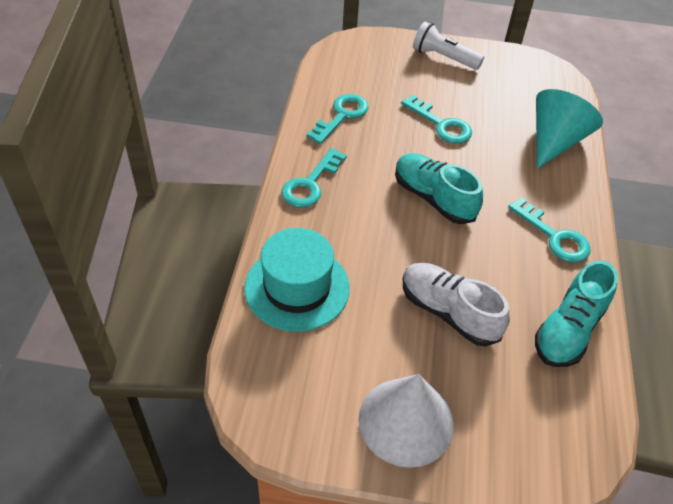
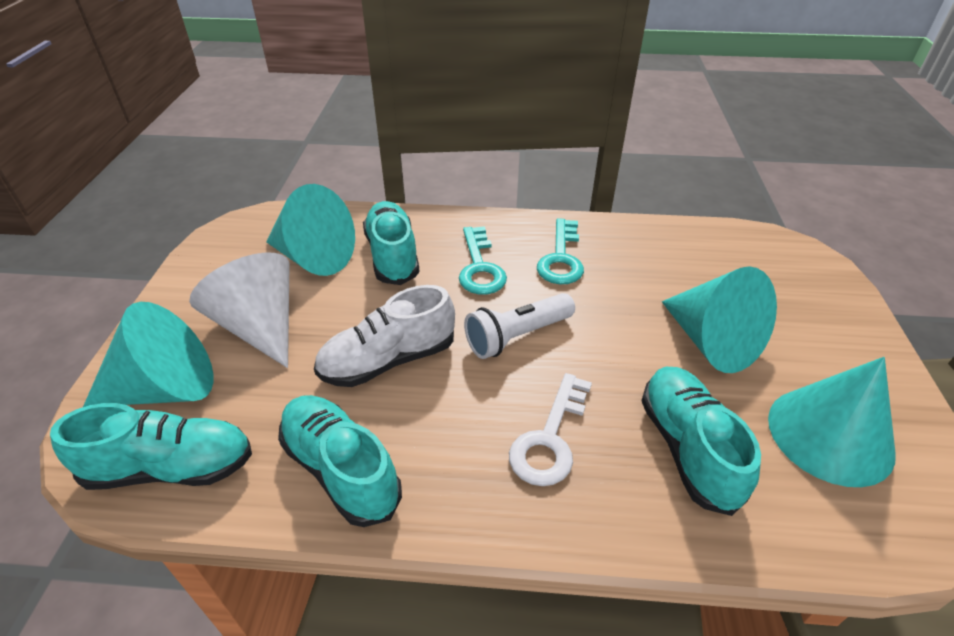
turquoise cone: [536,89,603,169] = 1 -> [83,302,213,407] [266,184,355,276] [662,266,777,373] [768,357,896,487] = 4
turquoise hat: [244,228,350,332] = 1 -> none = 0
turquoise key: [281,148,347,207] [306,94,369,144] [401,95,472,144] [508,198,591,262] = 4 -> [459,226,507,295] [537,218,584,284] = 2
turquoise shoe: [395,153,483,224] [535,261,618,367] = 2 -> [50,403,252,490] [278,395,402,527] [363,201,420,285] [642,367,761,516] = 4
white key: none = 0 -> [509,373,592,486] = 1

